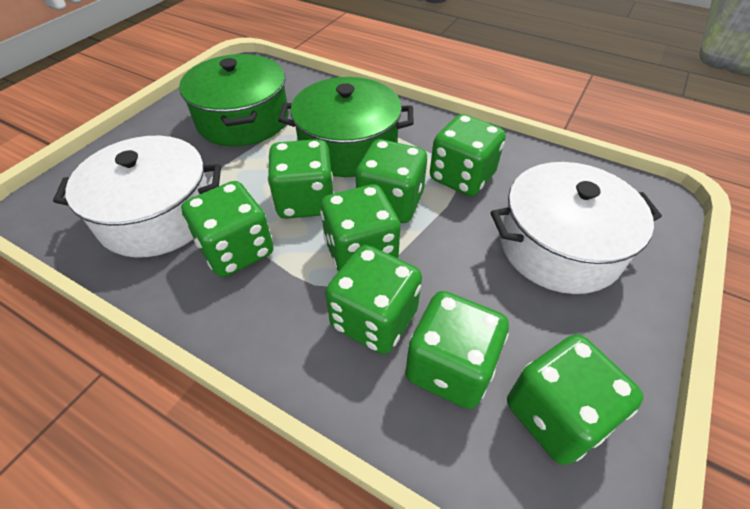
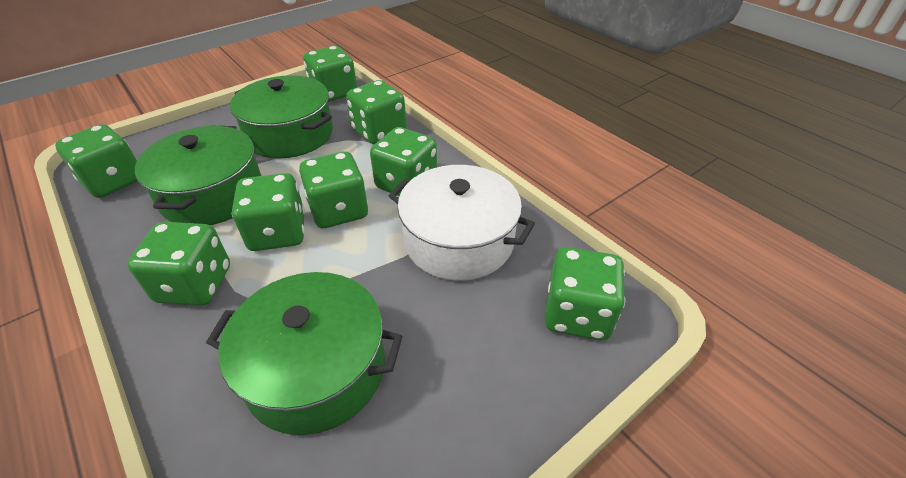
green pot: [179,54,289,146] [278,77,413,177] = 2 -> [135,126,261,225] [206,272,402,435] [230,75,333,158] = 3
white pot: [53,136,221,258] [491,162,662,294] = 2 -> [389,165,535,281] = 1

